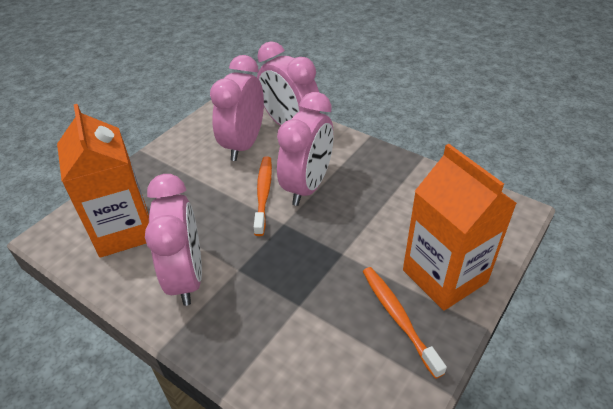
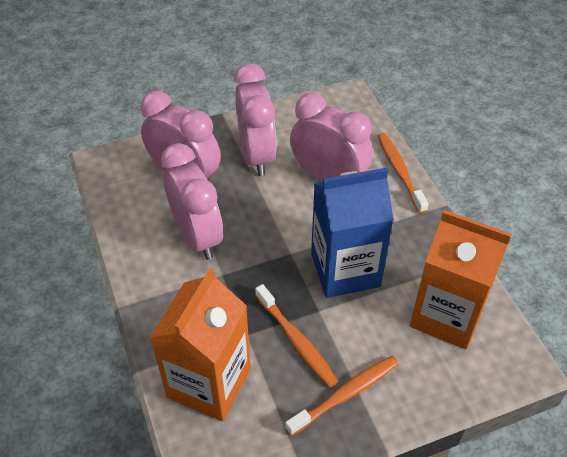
blue carton: none = 0 -> [311,168,394,298] = 1
orange toothbrush: [254,156,272,236] [363,267,447,379] = 2 -> [255,284,338,387] [285,356,399,436] [378,133,428,213] = 3

